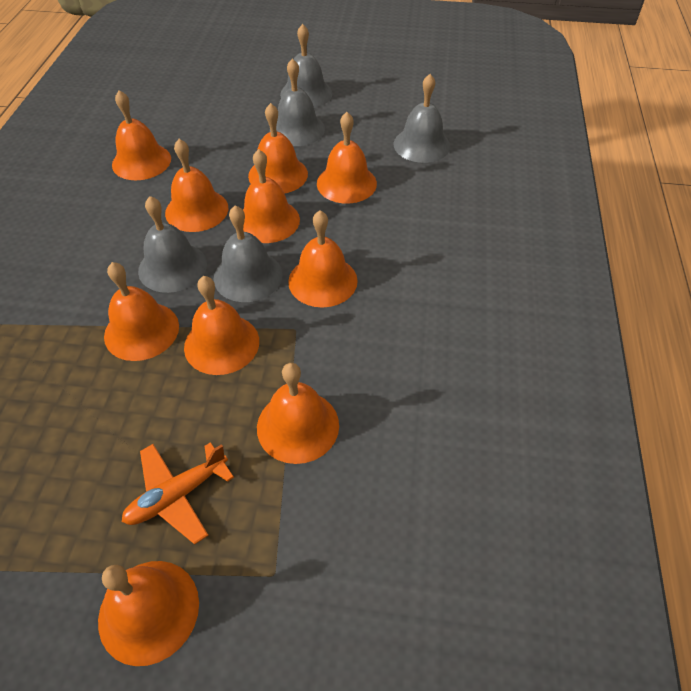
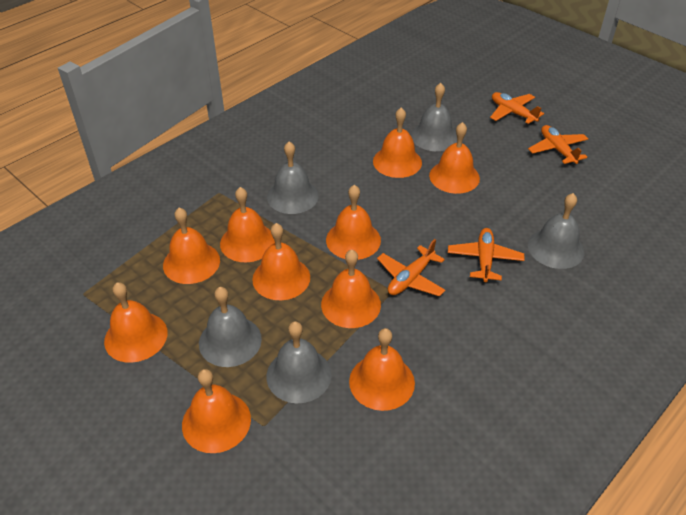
orange plane: [122,442,234,544] = 1 -> [377,239,445,296] [448,228,525,283] [490,92,544,124] [528,125,588,166] = 4

